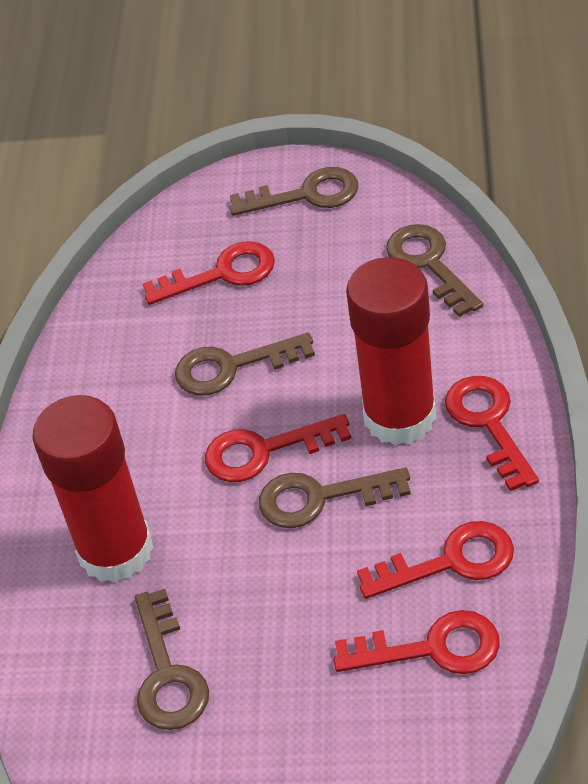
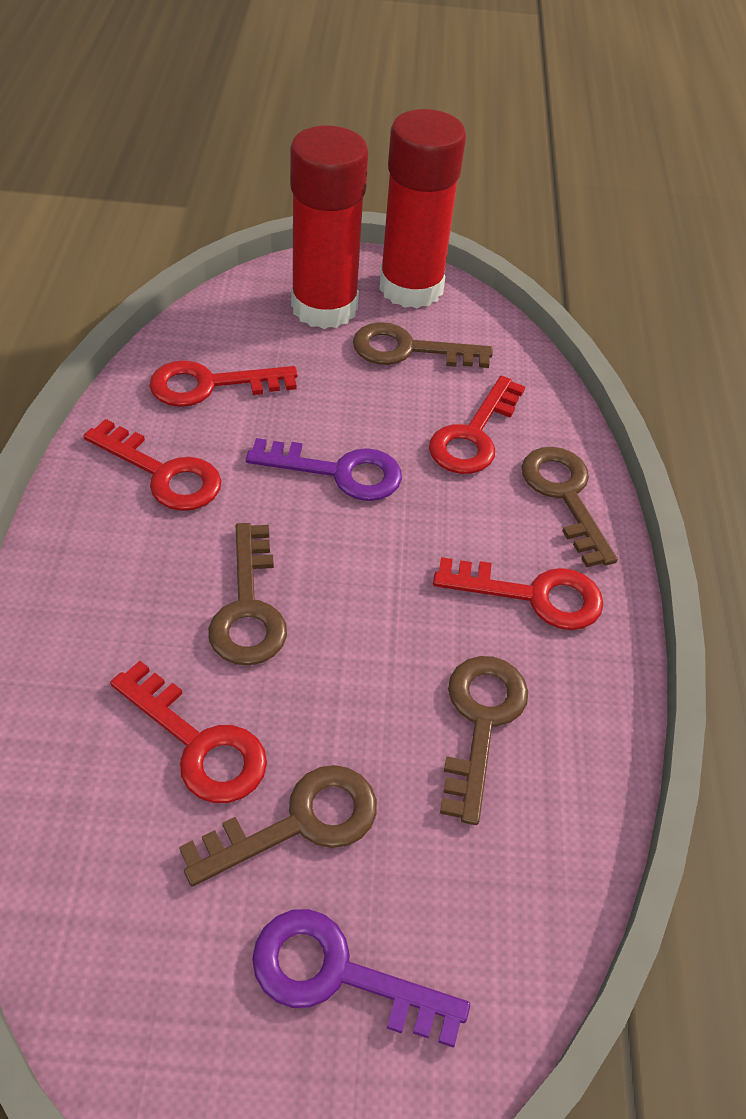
purple key: none = 0 -> [246,438,402,501] [252,909,470,1048] = 2

